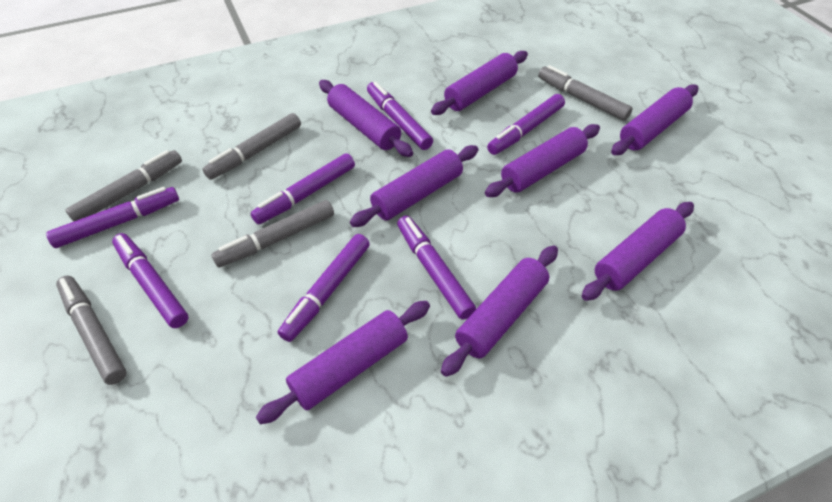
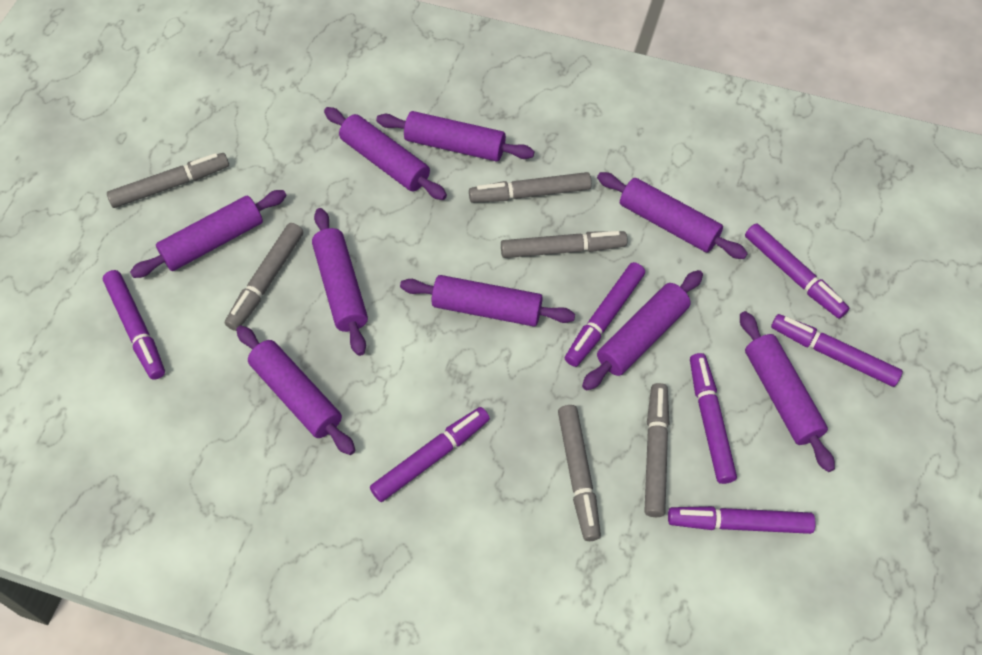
grey marker: [56,276,126,385] [66,150,182,222] [203,113,301,180] [211,200,334,268] [538,65,632,121] = 5 -> [107,153,229,208] [225,223,303,331] [469,172,592,203] [501,231,627,258] [558,405,601,541] [644,383,669,517] = 6
purple rolling pin: [256,301,430,424] [319,80,413,157] [350,145,478,227] [431,51,528,115] [441,246,558,377] [485,124,600,197] [582,202,694,301] [611,84,698,155] = 8 -> [130,190,287,278] [236,325,355,455] [312,208,368,356] [324,107,447,200] [376,111,534,161] [400,275,575,327] [582,270,703,391] [597,172,748,259] [740,311,835,472] = 9

